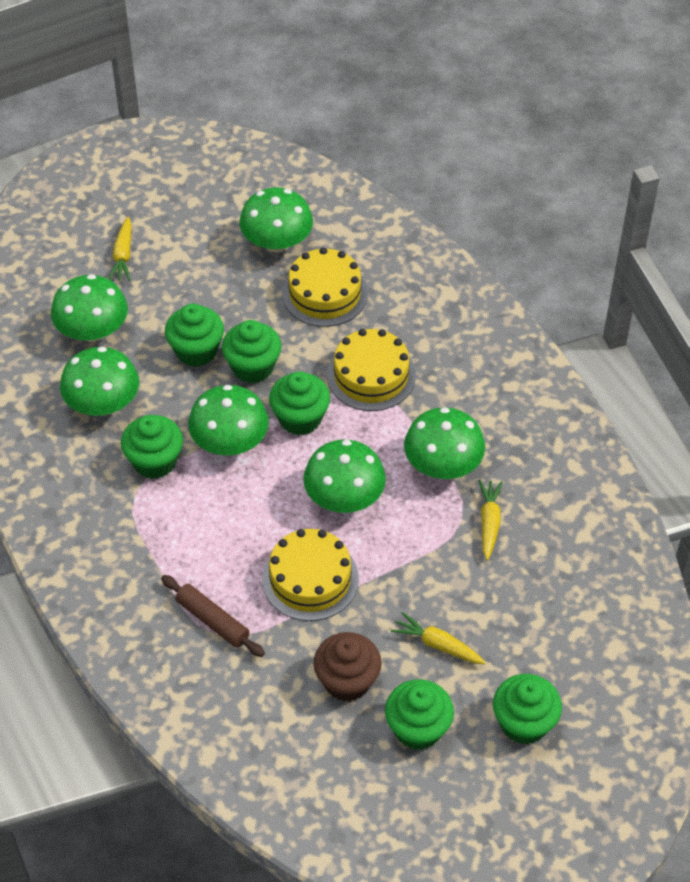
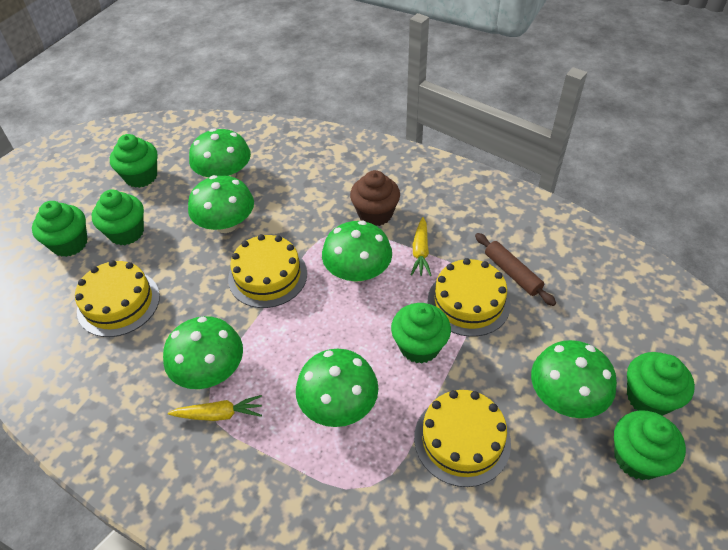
yellow cake: [262,529,359,621] [282,247,368,327] [327,329,416,411] = 3 -> [75,260,160,337] [228,234,307,308] [414,390,511,487] [428,258,511,337] = 4
yellow carrot: [108,217,131,281] [391,612,486,664] [479,480,503,561] = 3 -> [168,395,262,421] [411,217,432,276] = 2

